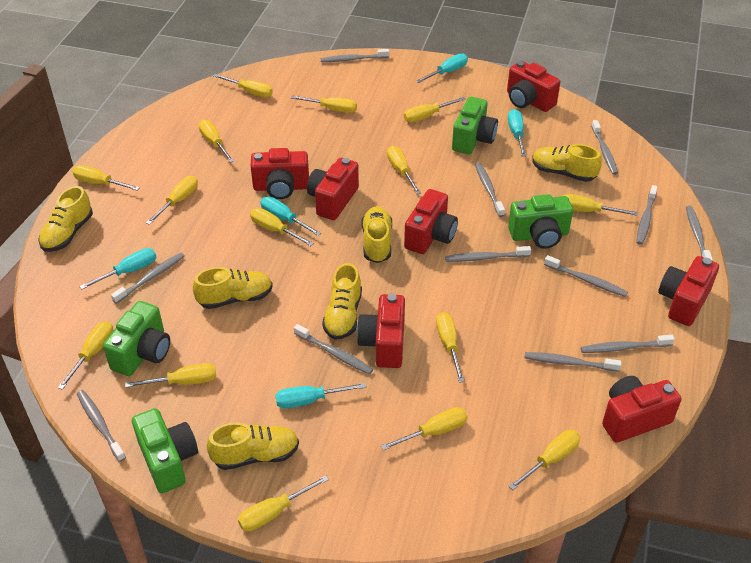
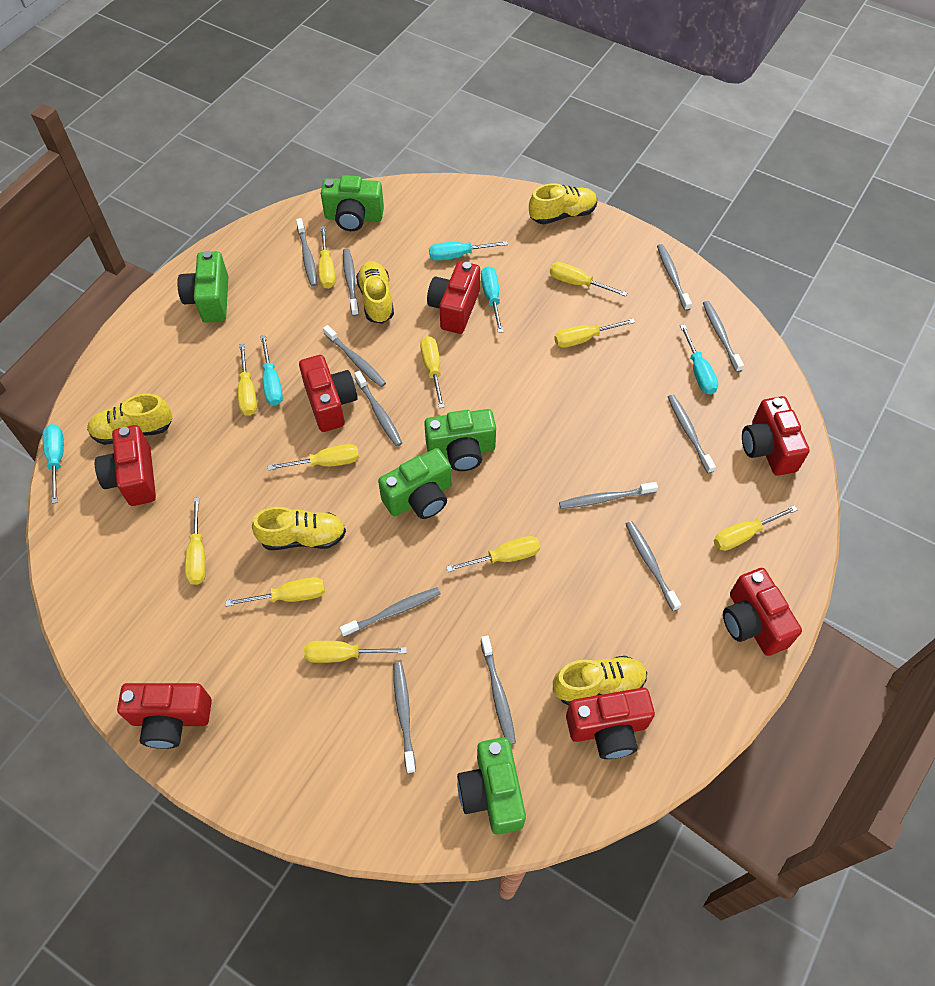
green camera: [103,301,170,376] [132,408,198,493] [452,97,498,154] [508,194,573,249] = 4 -> [177,251,228,323] [321,175,384,231] [378,448,452,519] [424,409,496,471] [457,737,526,834] = 5
yellow screwdriver: [58,321,113,390] [72,165,140,191] [125,363,216,388] [146,176,198,225] [198,120,234,163] [214,74,273,98] [238,475,329,532] [250,208,314,246] [291,96,357,113] [381,407,468,451] [387,146,421,194] [404,97,466,123] [436,312,465,383] [509,430,580,490] [563,194,638,216] = 15 -> [185,497,206,585] [225,577,325,607] [238,344,257,416] [267,444,359,471] [304,641,406,663] [318,226,335,289] [420,336,445,408] [446,536,540,572] [550,262,627,297] [554,319,635,348] [714,505,798,551] = 11
yellow shoe: [38,186,93,252] [193,267,273,309] [207,423,299,470] [322,263,362,340] [361,206,392,263] [532,144,602,182] = 6 -> [87,393,172,445] [252,507,346,550] [356,261,394,324] [529,183,597,225] [553,656,647,705] = 5

